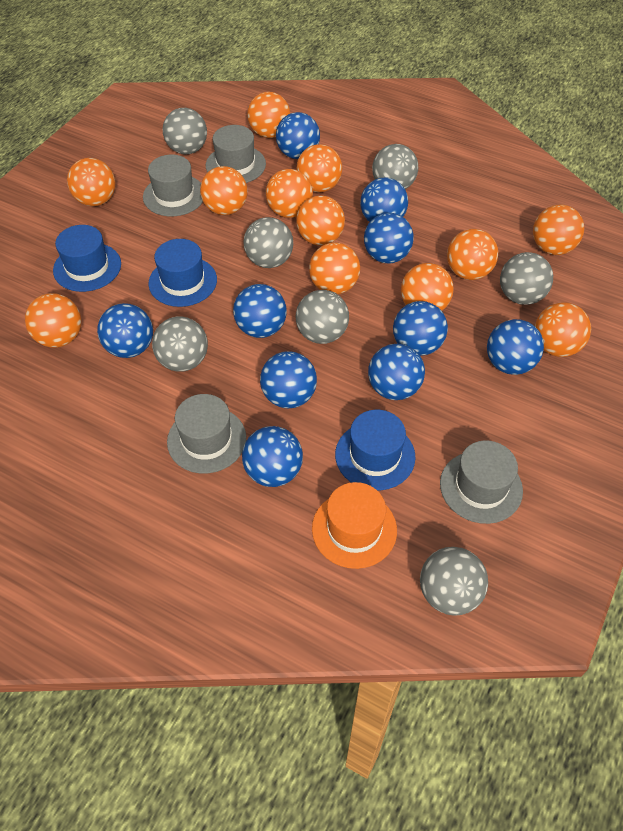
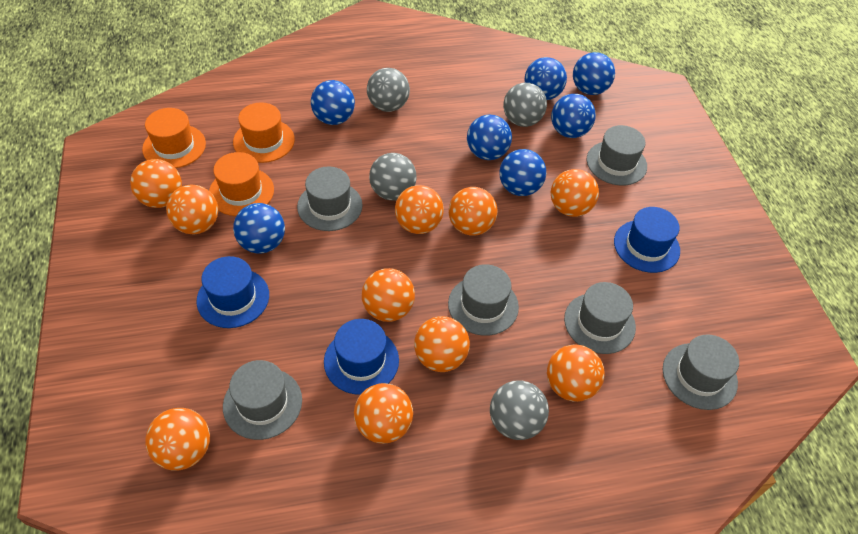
blue ball: [97,303,153,358] [233,284,287,338] [242,426,303,487] [260,351,317,408] [276,112,320,159] [360,178,408,222] [364,213,414,264] [368,344,425,400] [393,301,448,356] [487,319,544,375] = 10 -> [233,203,285,254] [311,80,355,125] [467,115,512,160] [499,149,546,196] [525,57,567,100] [551,94,596,138] [573,52,615,95] = 7
grey ball: [152,317,208,372] [163,108,207,154] [243,217,293,268] [296,290,349,344] [372,144,418,189] [420,547,488,616] [500,252,553,305] = 7 -> [367,68,410,112] [369,153,417,201] [490,380,549,440] [503,83,547,127] = 4
grey hat: [143,155,203,216] [167,394,246,474] [206,125,266,183] [440,440,523,524] = 4 -> [223,360,302,440] [297,166,363,231] [448,264,519,336] [564,282,636,354] [587,125,647,185] [663,334,739,410] = 6
orange ball: [25,293,82,348] [67,158,115,206] [200,166,248,215] [247,92,290,138] [266,169,313,218] [296,144,342,192] [296,195,345,246] [309,242,360,294] [401,263,454,311] [447,229,498,280] [533,205,584,255] [535,302,591,357] = 12 -> [130,159,182,208] [145,408,210,471] [166,185,218,234] [354,383,413,444] [362,268,415,322] [395,185,444,234] [414,316,470,372] [449,187,497,236] [547,344,604,402] [551,169,599,217] = 10
orange hat: [312,482,397,569] = 1 -> [142,108,206,168] [209,152,274,216] [233,103,295,163] = 3

